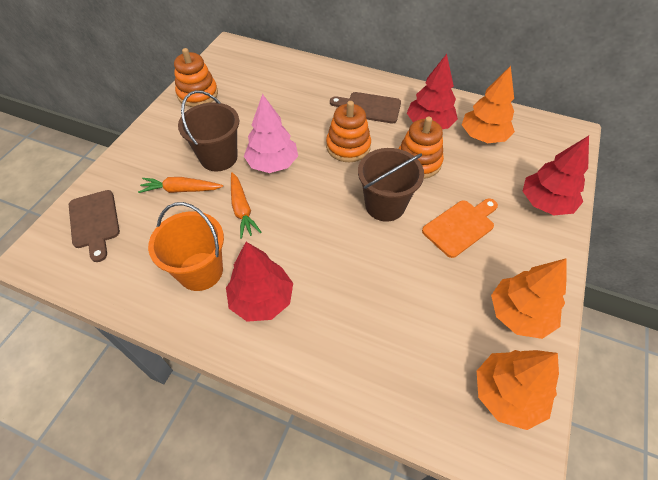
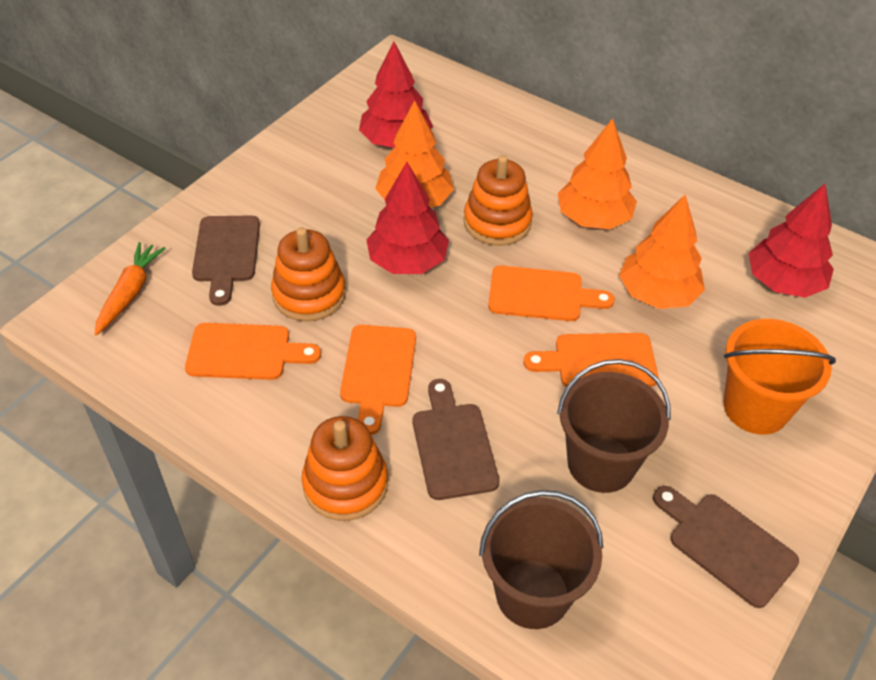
brown cutting board: [69,190,120,262] [330,92,401,123] = 2 -> [192,215,260,306] [413,379,500,500] [653,486,799,608] = 3
orange carrot: [138,177,223,193] [231,172,261,239] = 2 -> [94,242,166,336] = 1
orange cutting board: [422,199,498,258] = 1 -> [185,323,321,380] [340,325,416,435] [488,265,615,321] [523,333,659,387] = 4
pink tree: [244,94,298,173] = 1 -> none = 0

